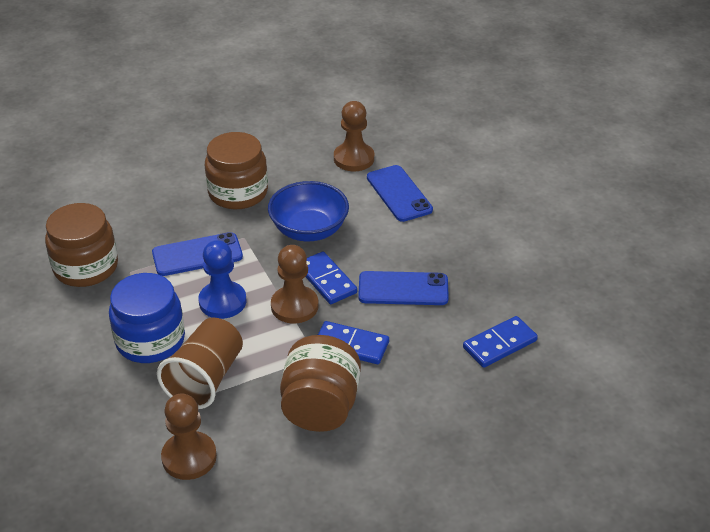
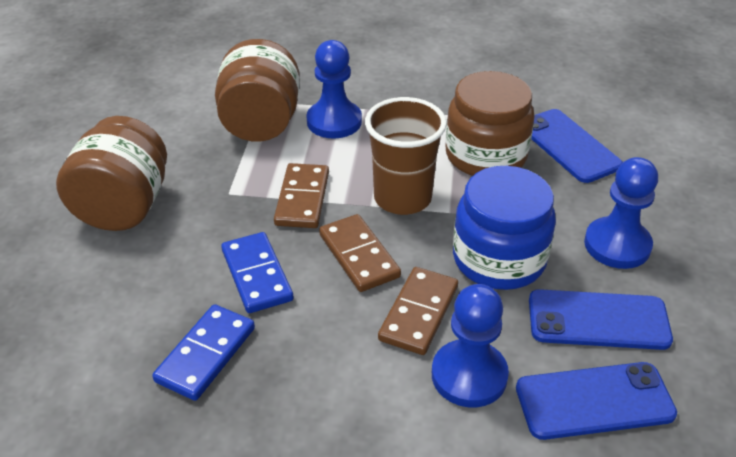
blue bowl: [268,181,349,241] = 1 -> none = 0
blue domino: [306,251,357,304] [318,321,389,364] [463,316,538,368] = 3 -> [152,304,255,401] [221,232,293,313] = 2
blue pawn: [198,240,246,319] = 1 -> [306,40,362,139] [432,284,509,407] [584,157,658,269] = 3
brown domino: none = 0 -> [274,163,329,228] [319,214,401,292] [378,267,458,355] = 3
brown pawn: [161,394,217,480] [271,245,319,324] [334,101,374,171] = 3 -> none = 0

